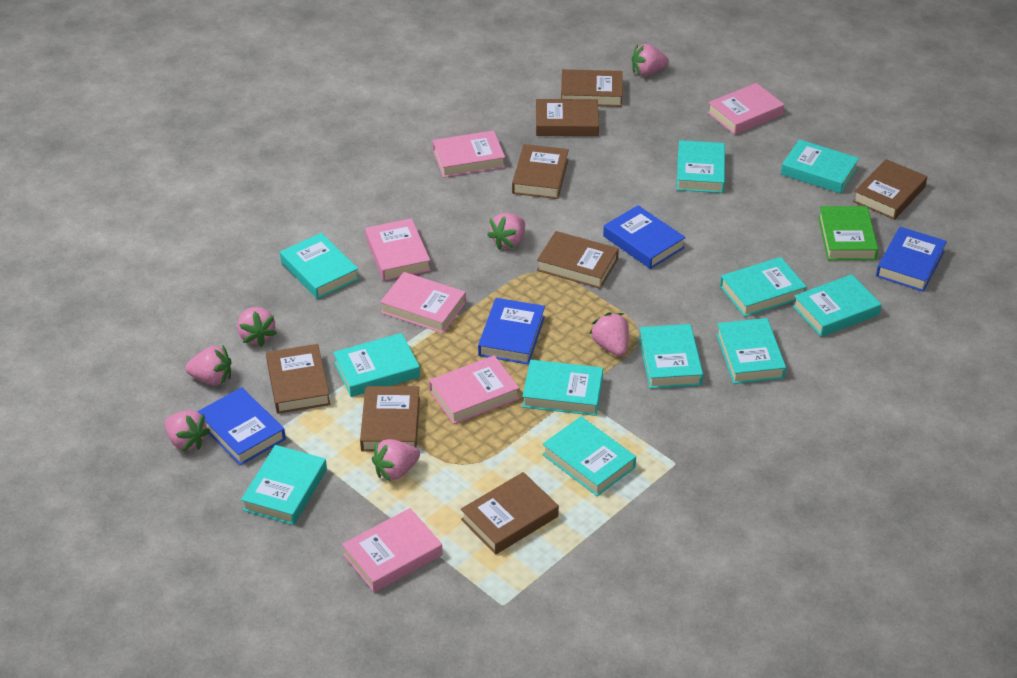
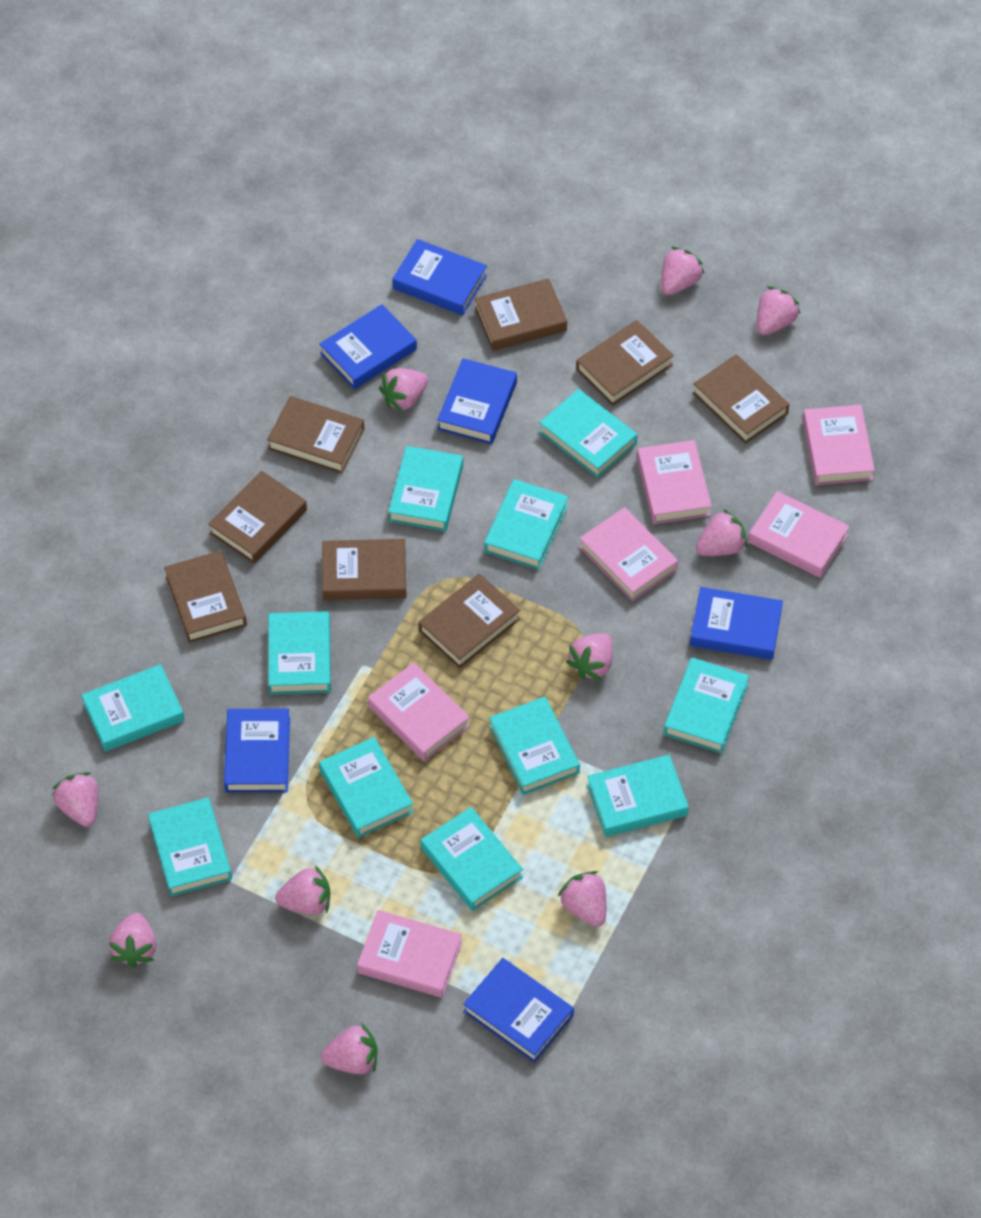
blue book: [197,387,286,465] [478,298,545,365] [603,205,686,269] [876,227,947,292] = 4 -> [224,708,290,793] [319,304,417,389] [393,239,487,315] [437,358,517,444] [463,958,574,1063] [690,587,783,660] = 6
green book: [818,206,878,260] = 1 -> none = 0
pink strawberry: [165,410,210,452] [185,346,231,385] [237,307,277,347] [372,439,420,482] [487,213,525,250] [590,312,629,356] [632,44,669,76] = 7 -> [52,772,99,827] [109,913,157,968] [275,865,330,915] [321,1023,377,1074] [379,368,428,412] [558,871,607,927] [566,633,613,680] [661,247,705,295] [696,509,747,556] [757,286,801,335] = 10

